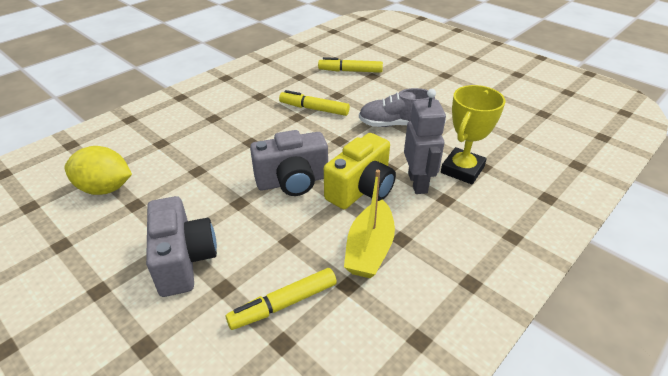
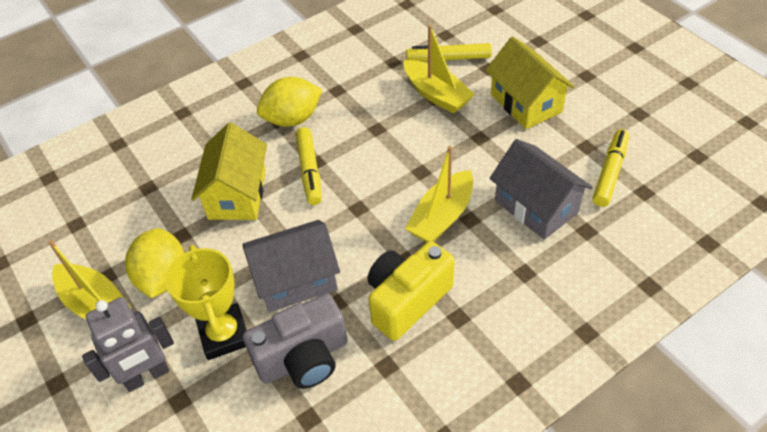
grey camera: [146,196,217,297] [250,130,328,196] = 2 -> [243,293,348,389] = 1
grey house: none = 0 -> [242,220,340,312] [490,139,593,240] = 2
grey shoe: [359,88,435,127] = 1 -> none = 0
yellow boat: [344,170,395,278] = 1 -> [48,240,132,319] [404,25,475,113] [405,146,473,242] = 3
yellow house: none = 0 -> [191,123,267,220] [485,37,575,129] = 2
yellow lemon: [65,146,132,195] = 1 -> [125,228,184,298] [257,77,322,127] = 2

